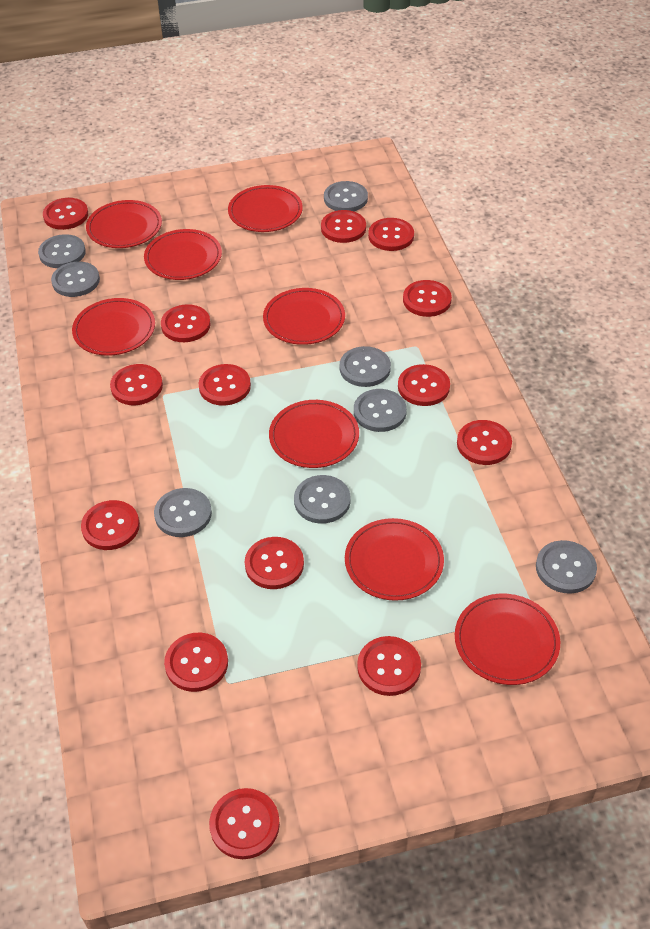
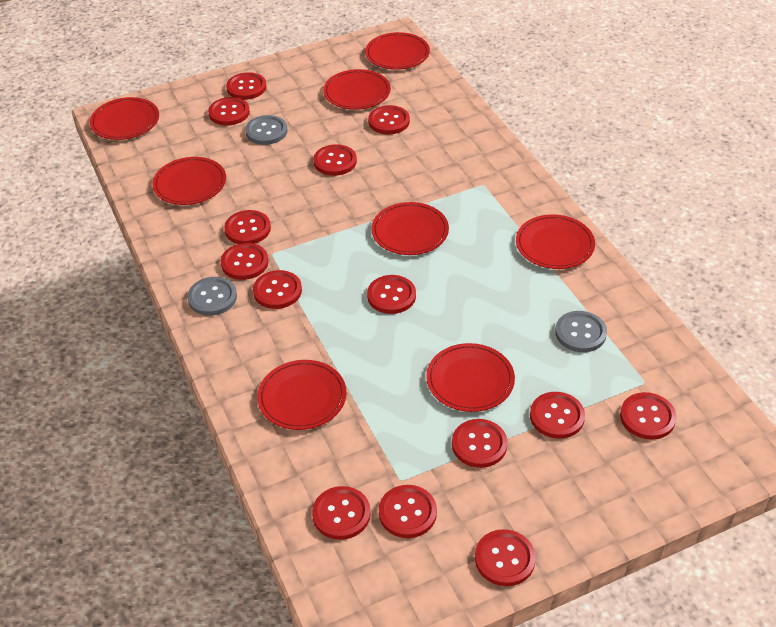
grey button: [38,234,86,268] [51,262,100,297] [154,488,212,537] [294,475,350,524] [324,181,368,211] [340,346,391,387] [354,389,407,432] [536,540,597,594] = 8 -> [187,277,237,316] [245,115,288,145] [555,311,607,352] = 3

